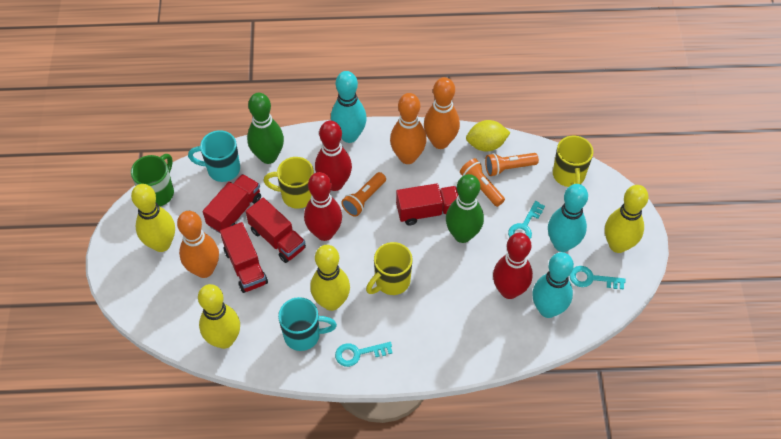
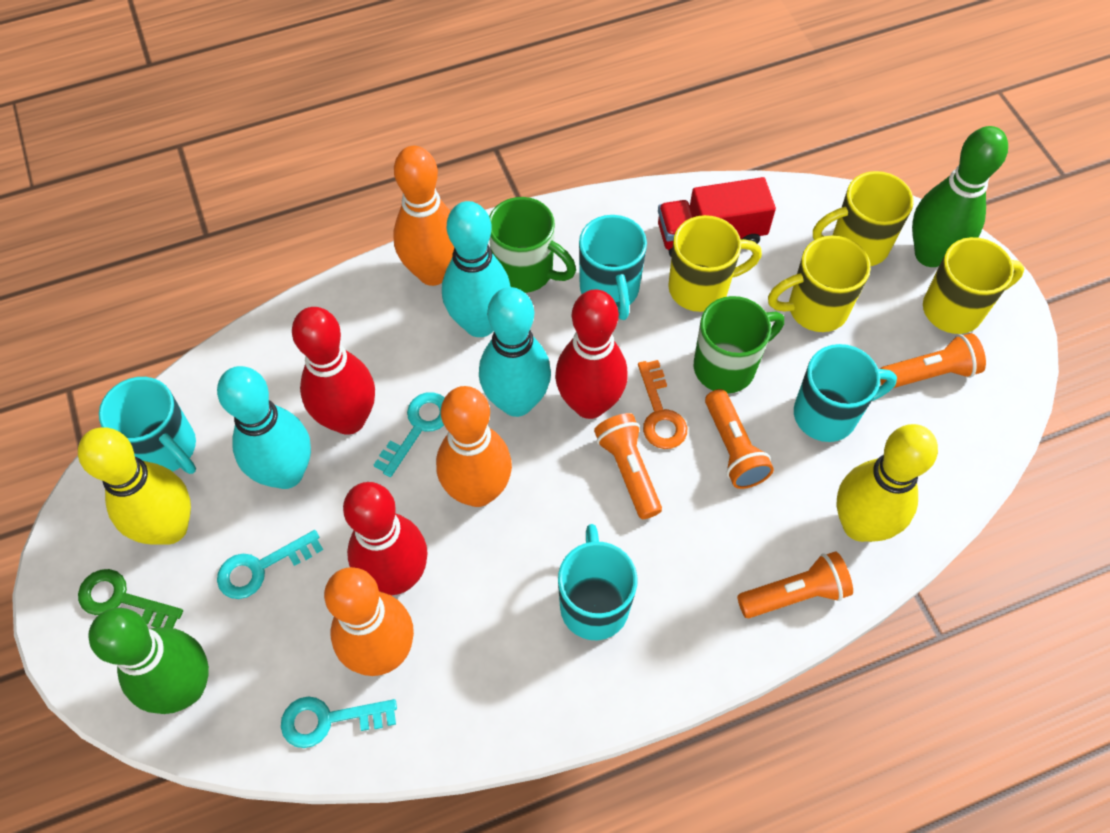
green key: none = 0 -> [78,569,183,628] = 1
green mug: [131,154,174,206] = 1 -> [489,197,576,293] [694,296,784,393] = 2
orange flashlight: [341,172,386,217] [460,158,505,207] [485,153,539,176] = 3 -> [594,413,662,519] [705,389,774,489] [737,551,853,618] [880,333,986,388] = 4
orange key: none = 0 -> [638,360,687,449] = 1
red truck: [203,174,261,233] [220,222,268,293] [246,198,306,263] [396,183,458,226] = 4 -> [658,177,776,257] = 1
turquoise mug: [188,130,240,182] [278,297,337,351] = 2 -> [99,377,196,474] [558,524,637,640] [579,215,647,320] [794,344,897,442] = 4
yellow bowling pin: [131,184,175,252] [198,284,240,349] [310,245,350,311] [605,185,649,253] = 4 -> [78,428,191,545] [837,424,938,542] = 2
yellow lemon: [466,120,511,152] = 1 -> none = 0
yellow mug: [263,157,314,209] [366,242,412,295] [553,136,593,187] = 3 -> [668,215,762,312] [768,236,871,332] [813,171,914,266] [923,237,1025,334] = 4

